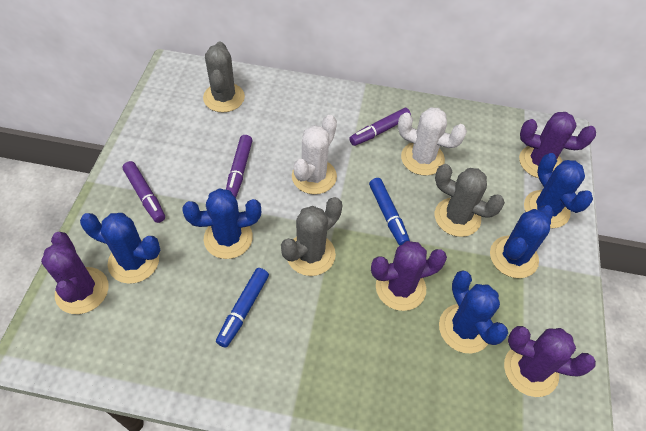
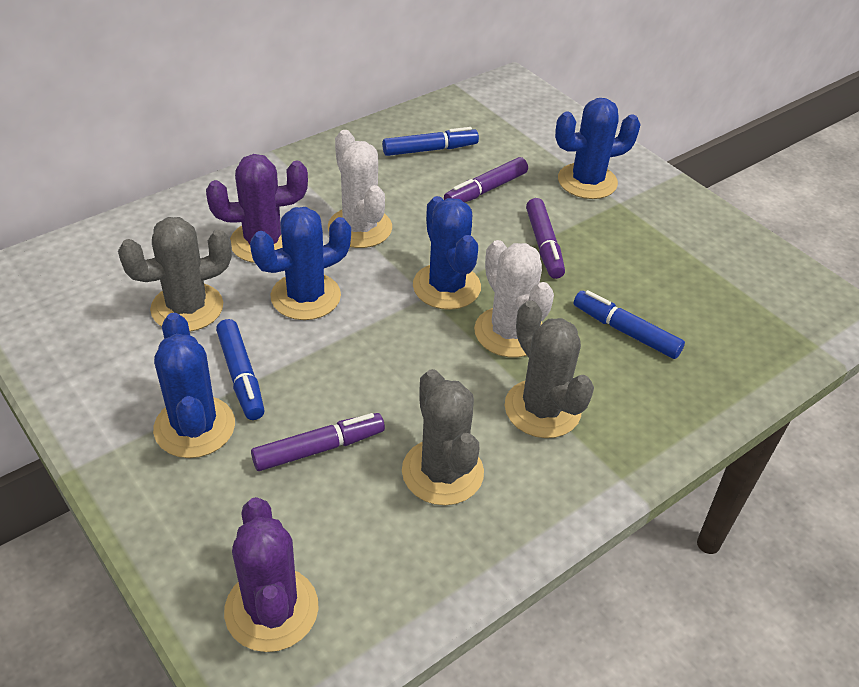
blue cactus: [80,213,161,284] [182,188,261,259] [439,271,508,353] [490,205,554,278] [524,153,593,228] = 5 -> [153,312,235,458] [250,207,351,320] [413,196,481,310] [555,98,641,199] = 4
blue marker: [216,268,269,348] [369,178,410,245] = 2 -> [216,319,264,420] [382,127,479,156] [574,290,685,359] = 3
purple cactus: [41,232,109,314] [371,241,447,311] [504,326,596,397] [519,112,596,178] = 4 -> [206,154,308,263] [224,497,319,652] = 2

